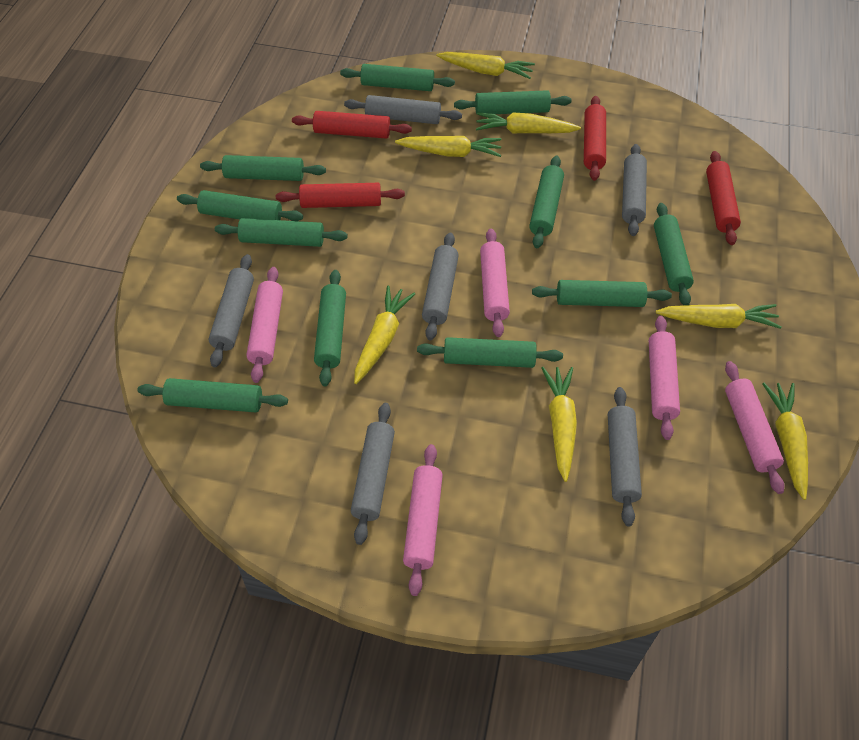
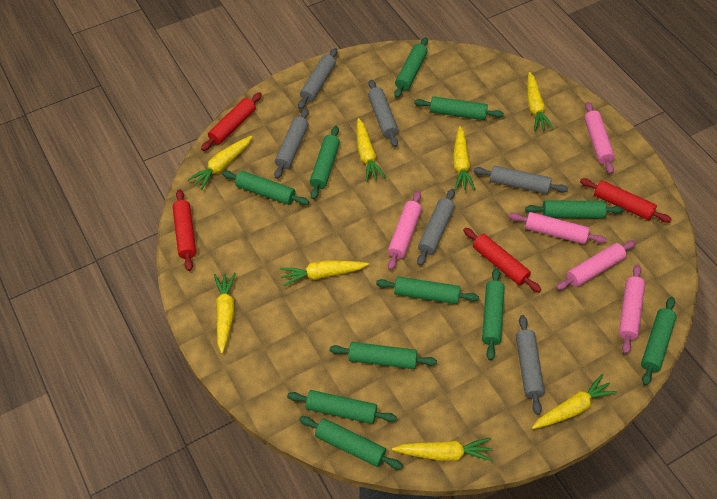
yellow carrot: [354,285,415,384] [395,136,502,157] [436,52,535,79] [476,112,581,133] [542,367,577,482] [656,304,782,329] [762,383,808,500] = 7 -> [187,136,252,190] [214,273,236,354] [280,261,369,287] [357,118,386,182] [392,438,493,461] [453,126,475,190] [527,72,553,131] [532,374,617,429] = 8

